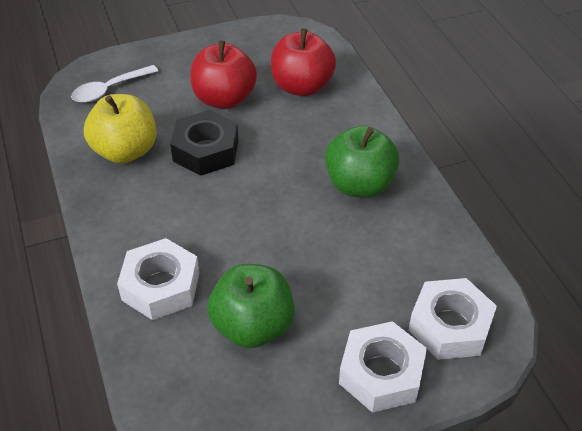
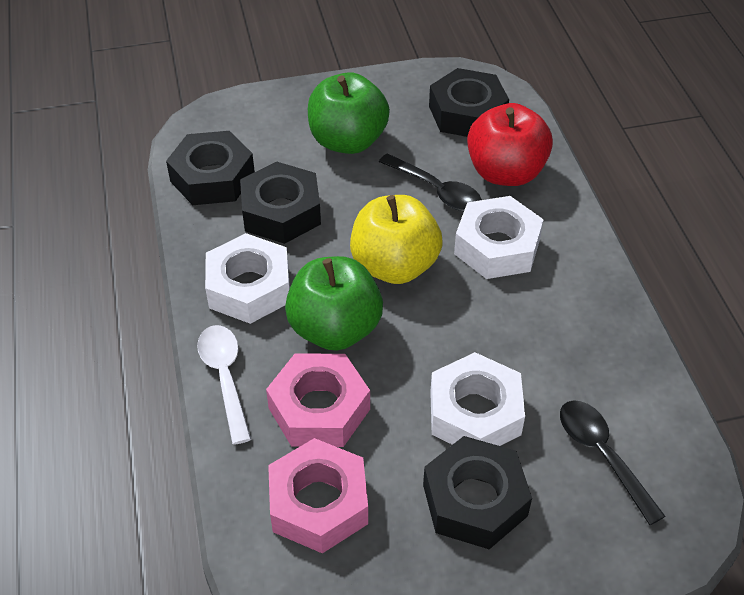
black nut: [170,110,239,176] = 1 -> [166,131,255,205] [240,162,321,244] [423,436,532,549] [429,68,509,137] = 4
black spoon: none = 0 -> [379,153,482,211] [560,400,666,525] = 2
pink nut: none = 0 -> [266,353,370,447] [268,438,368,554] = 2
red apple: [190,41,257,109] [271,29,336,96] = 2 -> [467,103,553,186] = 1

